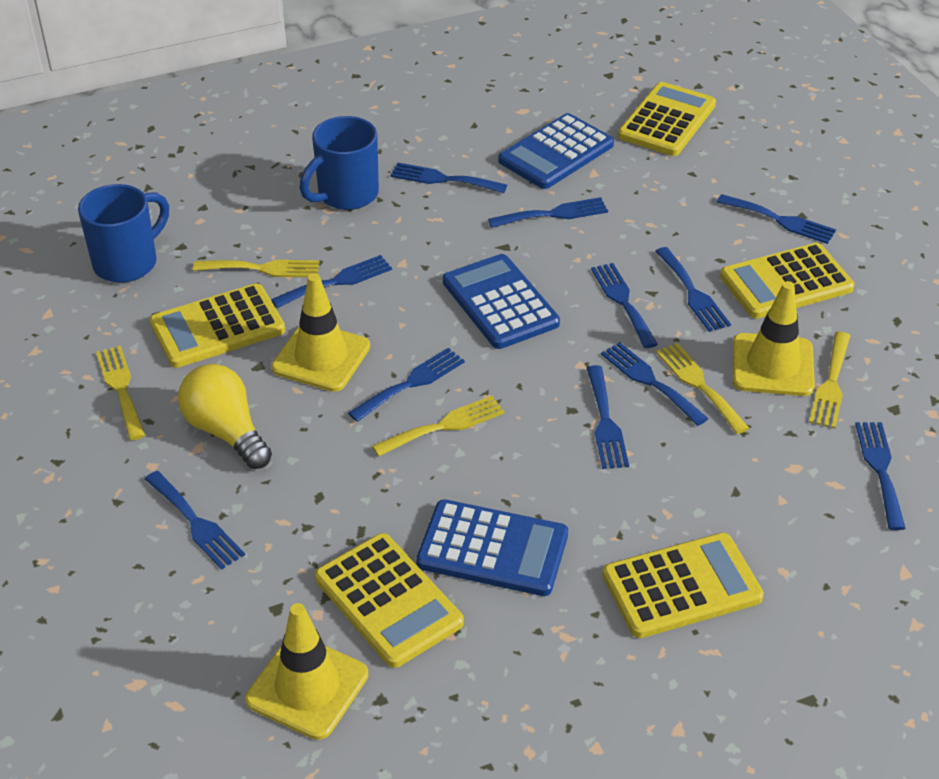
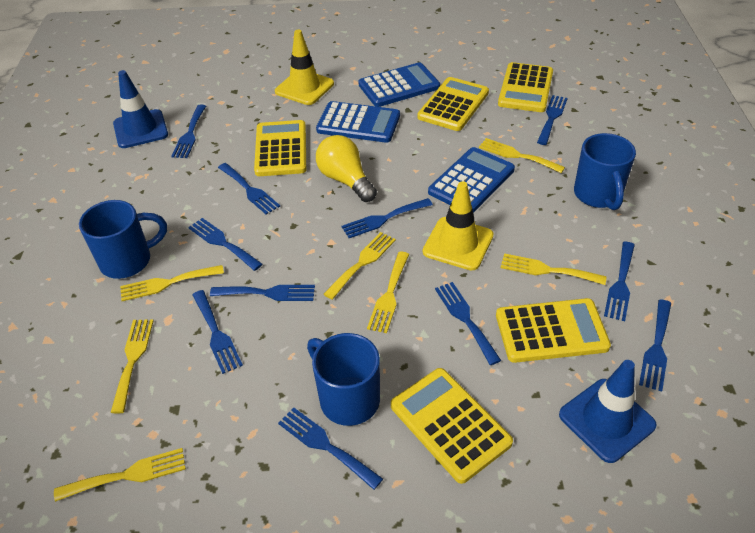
blue mug: [78,184,169,283] [299,116,379,210] = 2 -> [79,200,167,279] [307,333,380,426] [574,133,636,210] = 3
blue traffic cone: none = 0 -> [113,70,168,148] [559,360,657,463] = 2
yellow fork: [96,345,146,440] [193,260,319,277] [372,396,505,457] [656,343,749,434] [809,332,850,429] = 5 -> [54,448,186,502] [111,319,154,414] [120,265,224,301] [324,232,396,300] [367,251,409,333] [479,138,565,173] [501,253,607,285] = 7
yellow traffic cone: [245,603,369,740] [272,273,370,392] [733,281,815,396] = 3 -> [275,30,334,105] [423,181,494,270] = 2

